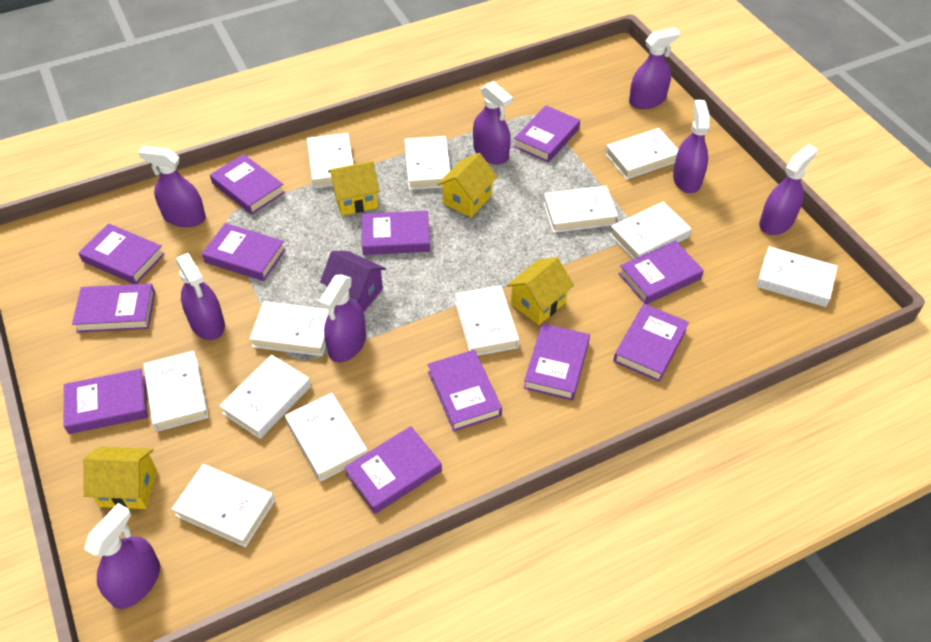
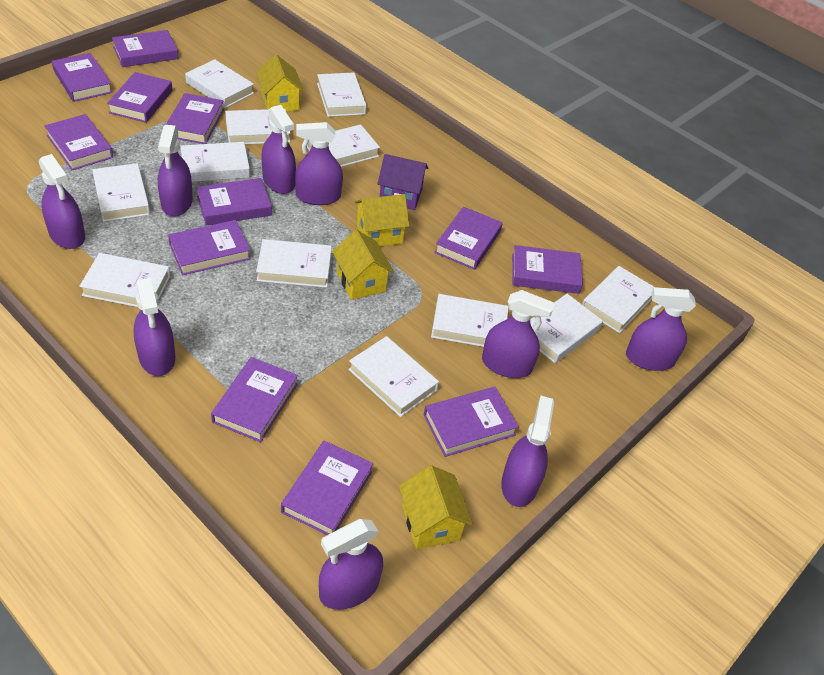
purple spray bottle: [84,503,160,609] [138,146,206,227] [176,253,225,340] [319,274,366,363] [473,81,513,164] [629,28,680,109] [673,100,710,193] [759,144,817,235] = 8 -> [39,154,85,249] [133,278,175,376] [158,125,193,217] [261,105,296,194] [295,122,343,205] [319,519,383,610] [482,290,555,378] [501,396,554,507] [626,287,696,371] = 9

